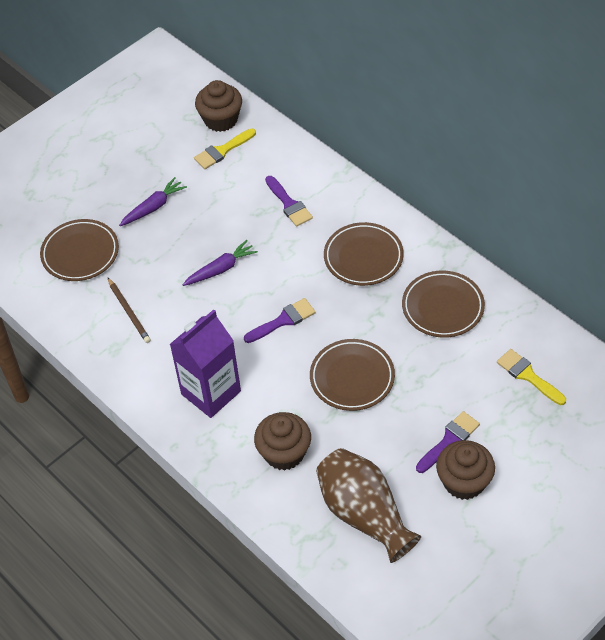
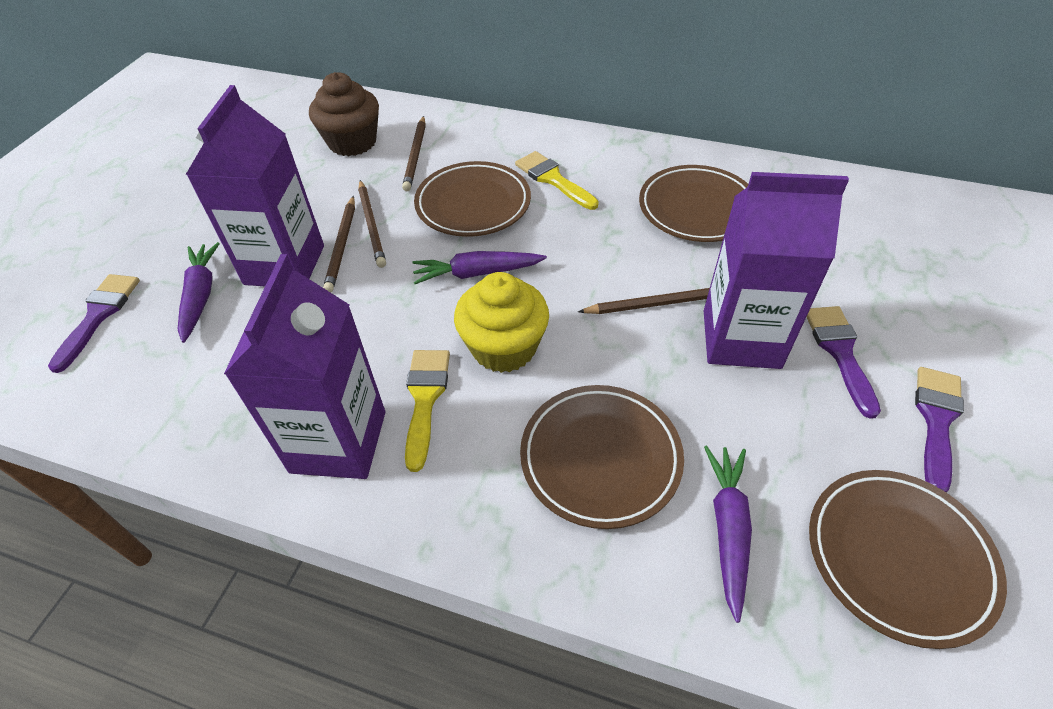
brown cupcake: [195,80,242,132] [254,412,311,471] [436,440,495,500] = 3 -> [309,72,379,156] = 1
brown pencil: [107,277,151,343] = 1 -> [323,196,355,293] [358,180,386,268] [402,116,426,191] [578,288,710,314] = 4
brown vase: [316,448,421,563] = 1 -> none = 0
purple carrot: [119,177,187,226] [183,240,258,286] = 2 -> [178,242,220,343] [412,251,547,284] [704,445,752,623] = 3
purple carton: [170,309,241,418] = 1 -> [186,85,324,286] [224,254,385,479] [704,172,849,369] = 3
yellow cupcake: none = 0 -> [454,272,549,373] = 1

